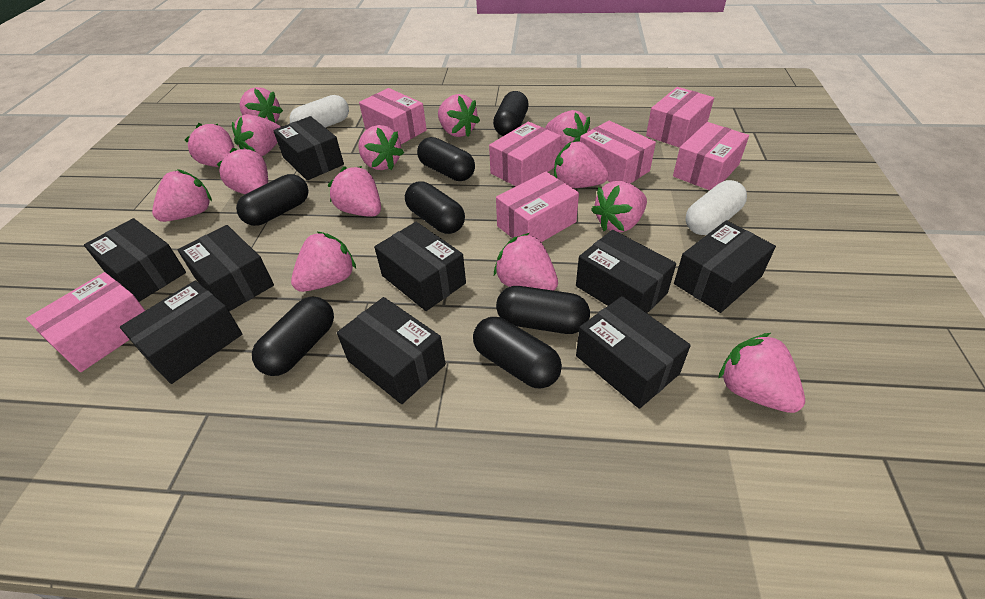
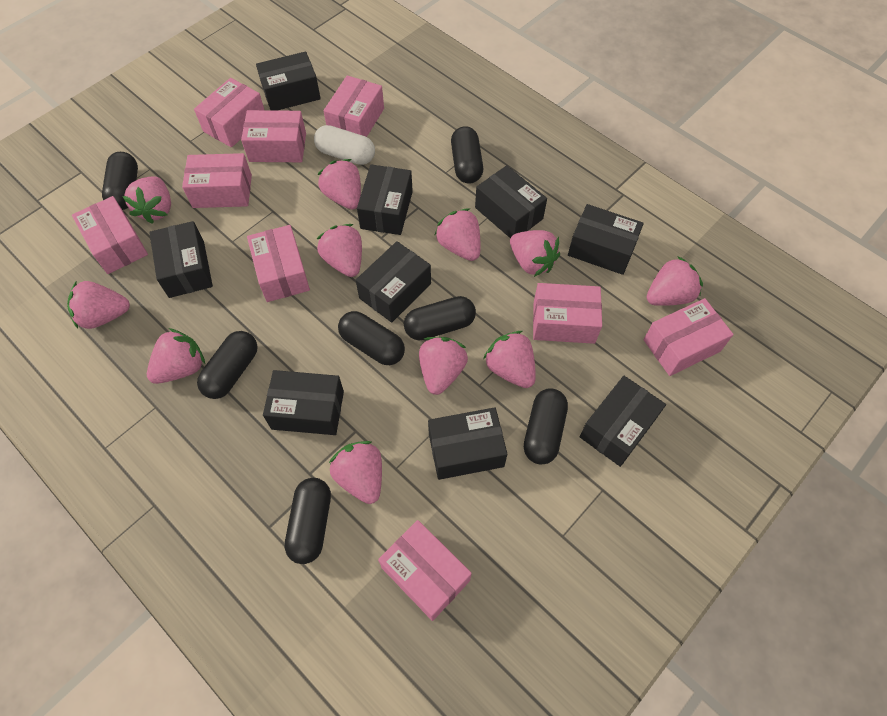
pink box: [26,272,145,372] [359,88,427,144] [489,122,561,186] [496,172,579,242] [580,120,656,184] [646,87,714,148] [673,122,749,190] = 7 -> [72,196,148,274] [182,153,252,208] [194,78,264,148] [241,110,306,162] [247,225,310,302] [324,76,384,137] [378,520,472,621] [533,283,602,344] [644,298,734,376] = 9
pink strawberry: [152,169,212,222] [185,123,234,167] [216,148,268,194] [232,114,281,156] [240,87,283,123] [291,232,356,292] [328,166,381,217] [358,125,404,170] [438,94,480,137] [494,233,558,291] [545,110,590,151] [554,141,609,188] [591,181,647,232] [718,333,805,413] = 14 -> [67,281,130,329] [122,176,171,224] [147,328,205,384] [317,224,362,277] [318,159,361,210] [329,441,382,504] [419,337,468,395] [435,208,481,261] [483,331,536,388] [510,230,560,277] [647,256,703,306] = 11
white capsule: [290,95,349,128] [686,180,747,235] = 2 -> [314,125,375,165] = 1

